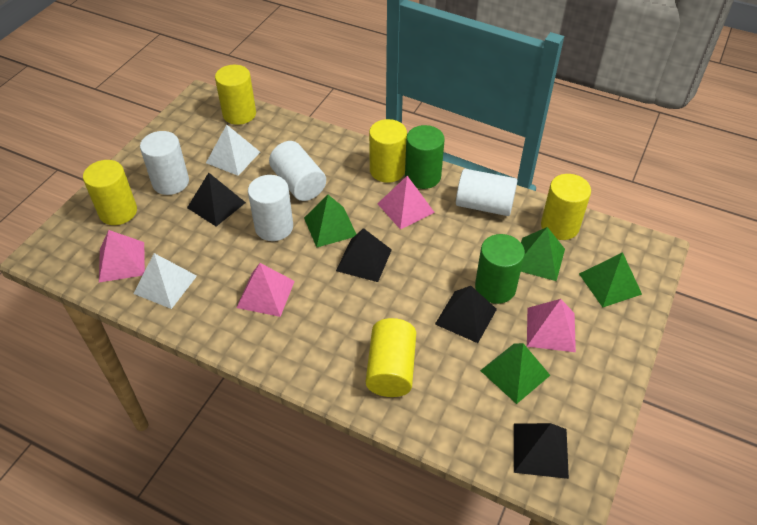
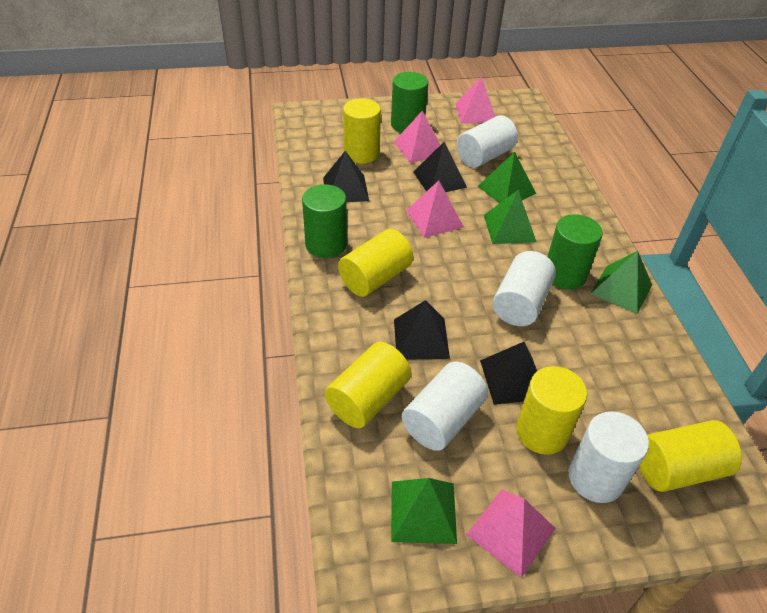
green cylinder: [405,125,445,189] [475,234,525,304] = 2 -> [302,184,347,258] [391,72,428,133] [547,214,603,290] = 3
white pyramid: [133,253,197,309] [206,125,260,176] = 2 -> none = 0

